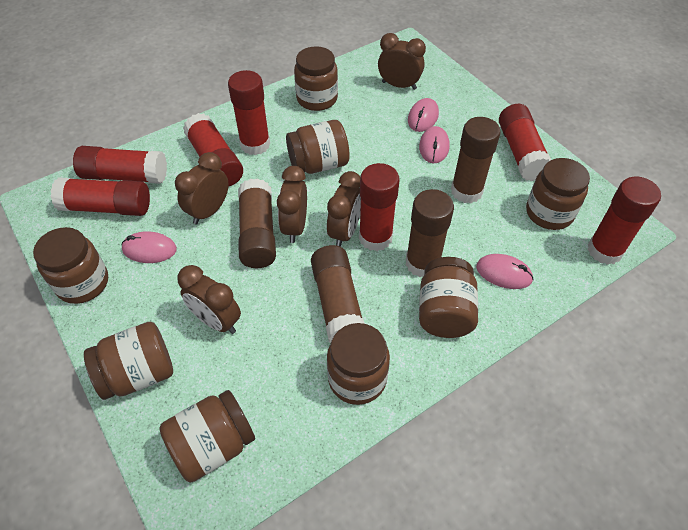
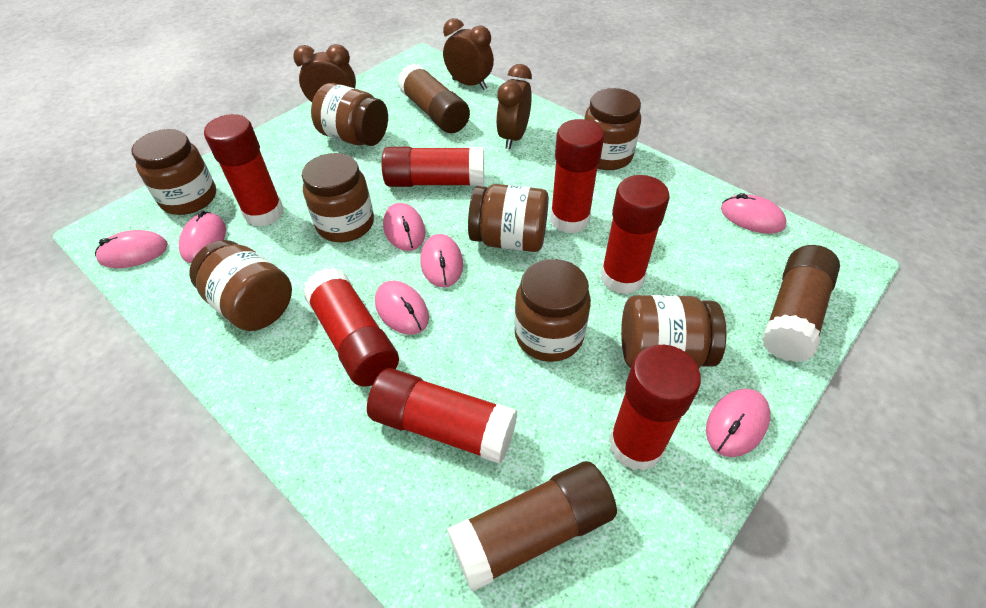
brown clock: [175,152,229,225] [178,265,241,334] [277,166,307,243] [327,171,361,247] [378,33,426,90] = 5 -> [293,44,356,102] [443,18,494,90] [496,64,532,149] = 3
brown glue stick: [238,178,276,268] [311,245,365,343] [406,189,454,277] [451,117,501,203] = 4 -> [398,63,470,133] [447,461,617,592] [762,245,840,362] = 3
pink mouse: [122,231,177,263] [408,98,439,132] [419,126,450,163] [476,254,534,289] = 4 -> [95,230,168,268] [179,210,226,263] [375,281,429,335] [383,203,425,251] [421,234,463,287] [706,389,770,457] [721,193,786,234] = 7

